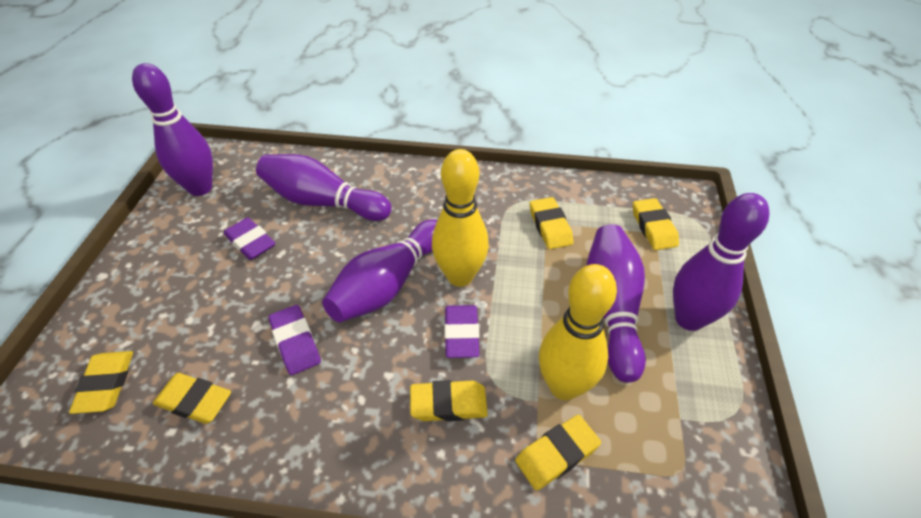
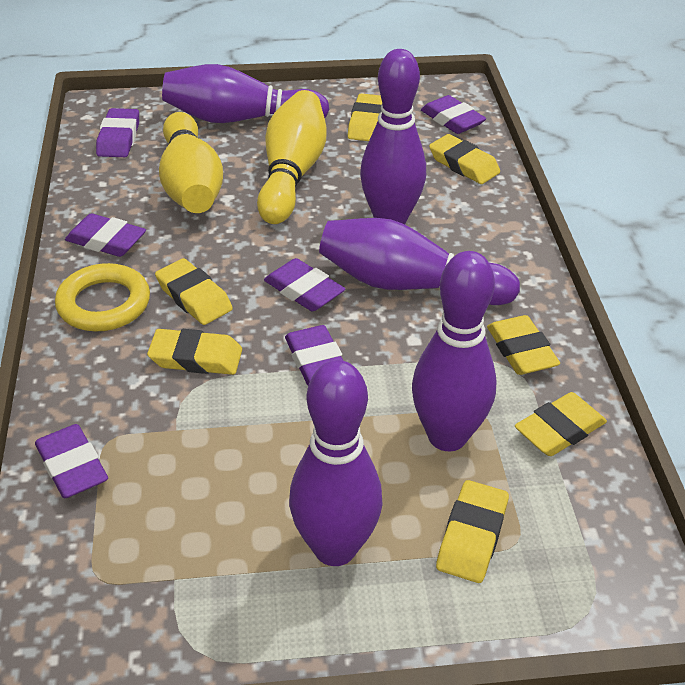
purple eraser: [224,218,276,260] [269,305,321,375] [445,305,480,358] = 3 -> [35,424,108,498] [65,213,146,257] [96,108,139,157] [264,258,345,311] [285,325,343,385] [421,95,486,134] = 6
yellow eraser: [69,351,133,414] [153,373,231,424] [410,380,488,421] [515,415,601,490] [530,197,573,249] [633,198,679,250] = 6 -> [147,329,242,375] [155,258,233,325] [348,94,382,141] [429,134,500,184] [436,480,509,583] [487,315,560,375] [515,392,607,456] = 7
yellow ring: none = 0 -> [55,263,150,331] = 1

